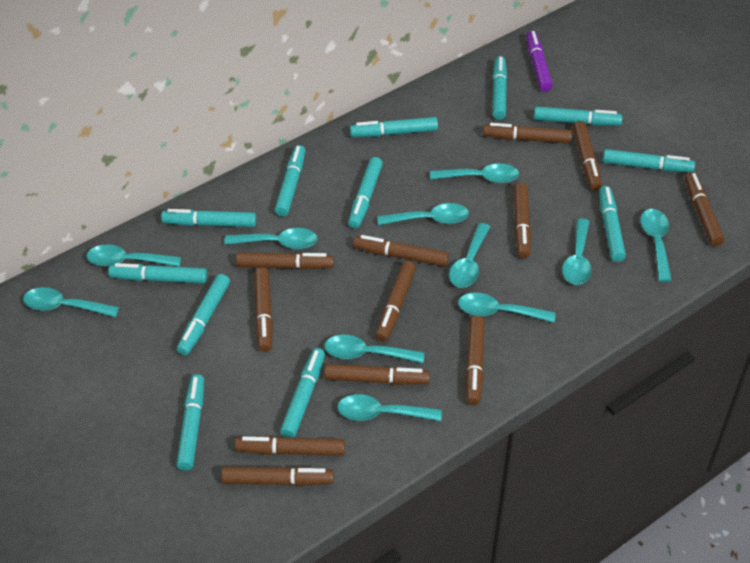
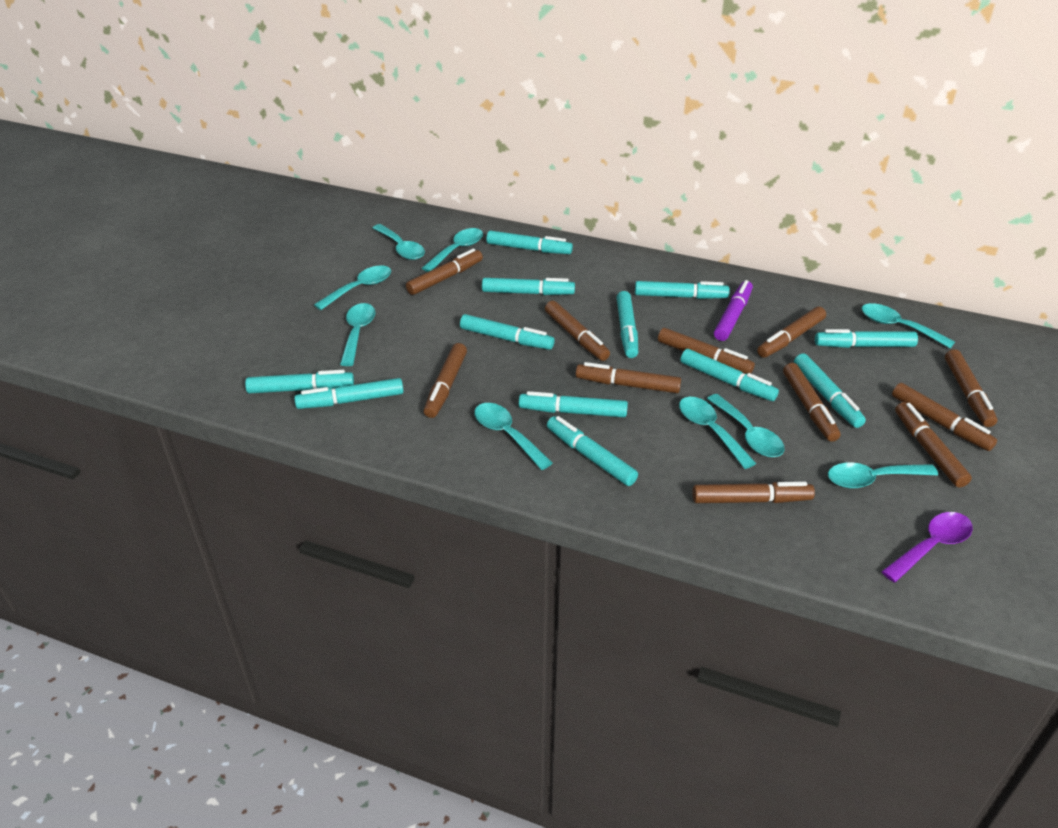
brown marker: [221,466,334,486] [235,436,345,456] [236,252,334,270] [254,268,273,352] [324,364,430,385] [353,235,449,267] [375,261,416,342] [465,316,485,405] [483,123,572,144] [514,183,531,258] [573,121,602,190] [685,172,725,246] = 12 -> [406,249,483,295] [424,343,467,418] [545,301,610,361] [576,362,681,393] [658,328,755,374] [692,482,815,503] [757,306,826,358] [783,363,841,442] [892,383,997,451] [895,402,972,488] [945,349,998,427] = 11
purple spoon: none = 0 -> [881,512,973,583] = 1
turquoise spoon: [23,287,119,317] [87,245,181,267] [224,228,317,249] [324,335,425,363] [337,394,442,421] [377,203,469,225] [430,163,519,183] [449,223,491,288] [458,293,556,322] [562,218,591,285] [640,209,672,282] = 11 -> [314,265,391,310] [340,303,375,366] [373,224,425,260] [422,228,483,272] [474,403,552,470] [679,397,756,469] [707,394,785,457] [828,462,938,488] [861,303,955,349] = 9

